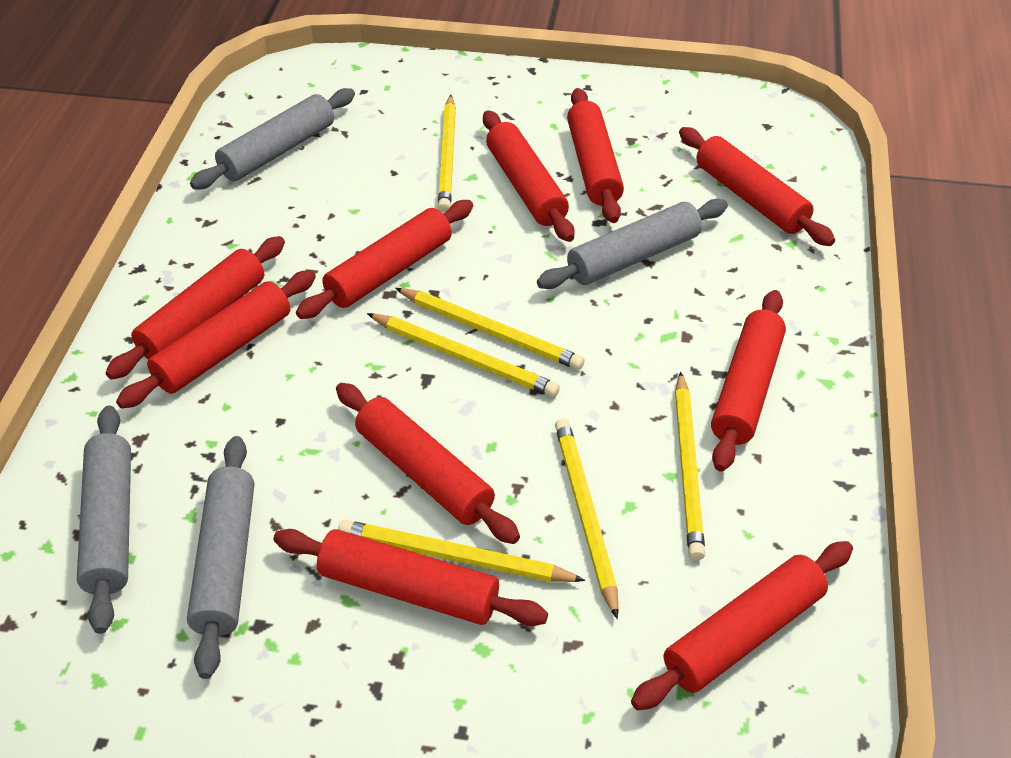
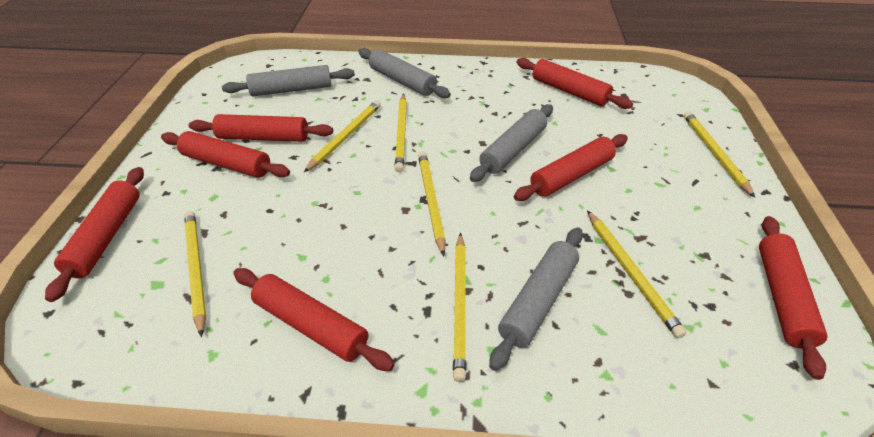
red rolling pin: [105,236,285,380] [116,270,316,409] [273,529,548,626] [296,200,473,319] [336,383,520,544] [483,110,575,242] [567,88,624,223] [631,541,853,710] [679,127,835,246] [711,290,786,472] = 10 -> [45,167,144,302] [161,131,290,178] [189,114,333,142] [233,268,395,371] [514,134,628,201] [517,58,633,109] [759,216,828,380] = 7
yellow pencil: [338,520,585,582] [367,313,560,397] [395,288,585,370] [438,95,456,213] [555,418,619,619] [675,372,705,561] = 6 -> [184,211,206,337] [304,100,381,172] [395,94,407,172] [418,152,446,256] [453,233,466,382] [587,210,687,338] [684,111,755,198] = 7

